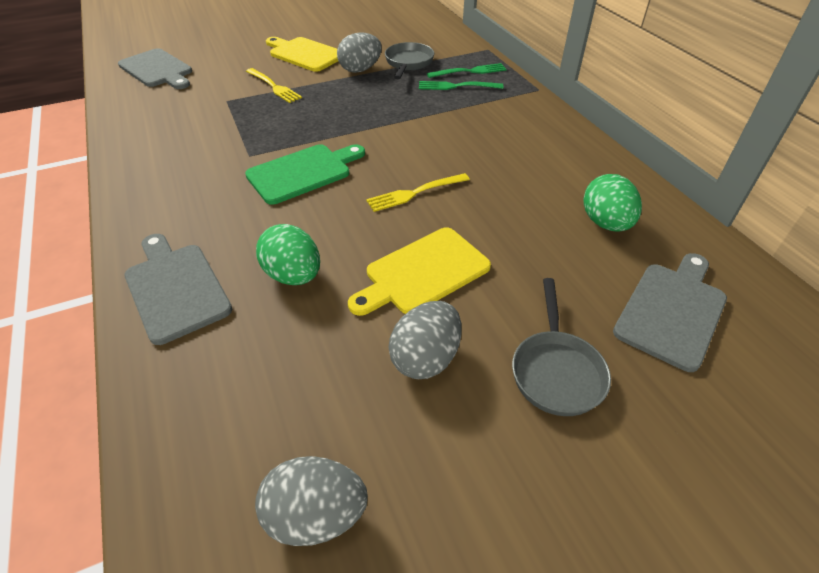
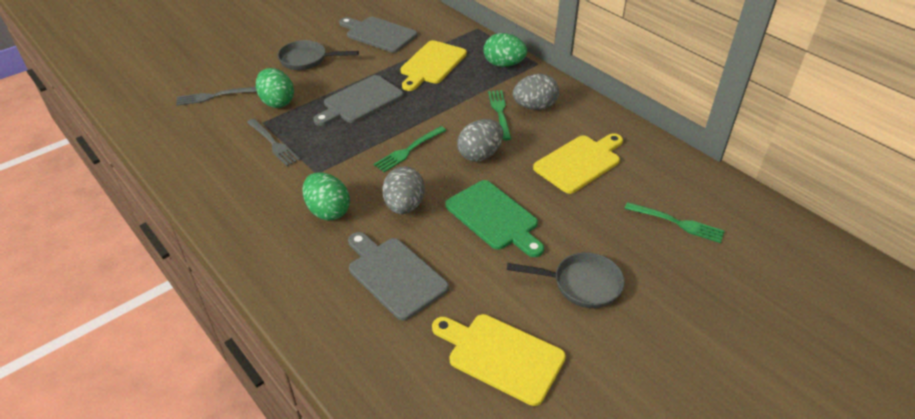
green egg: [256,224,320,285] [583,174,642,232] = 2 -> [256,68,294,108] [303,172,350,221] [483,33,527,67] = 3
green fork: [419,81,503,90] [427,63,507,78] = 2 -> [374,126,446,172] [488,90,511,140] [624,202,724,243] = 3
grey fork: none = 0 -> [176,87,257,106] [247,118,301,166] = 2
yellow cutting board: [266,37,338,72] [348,227,491,316] = 2 -> [400,40,467,91] [432,314,566,406] [533,133,623,194] = 3
yellow fork: [246,68,302,103] [366,173,470,212] = 2 -> none = 0

